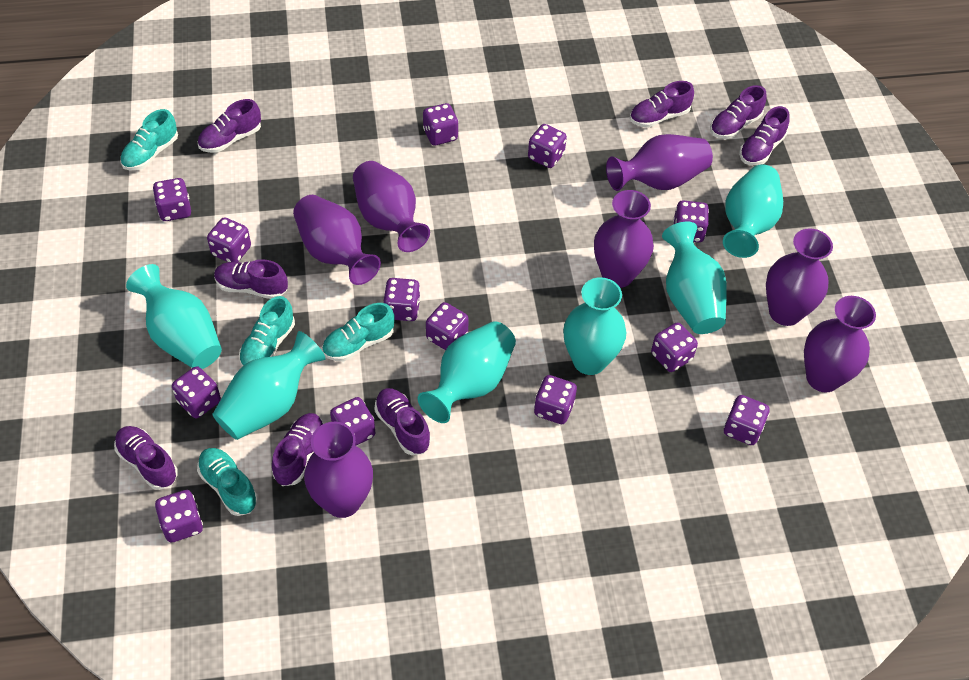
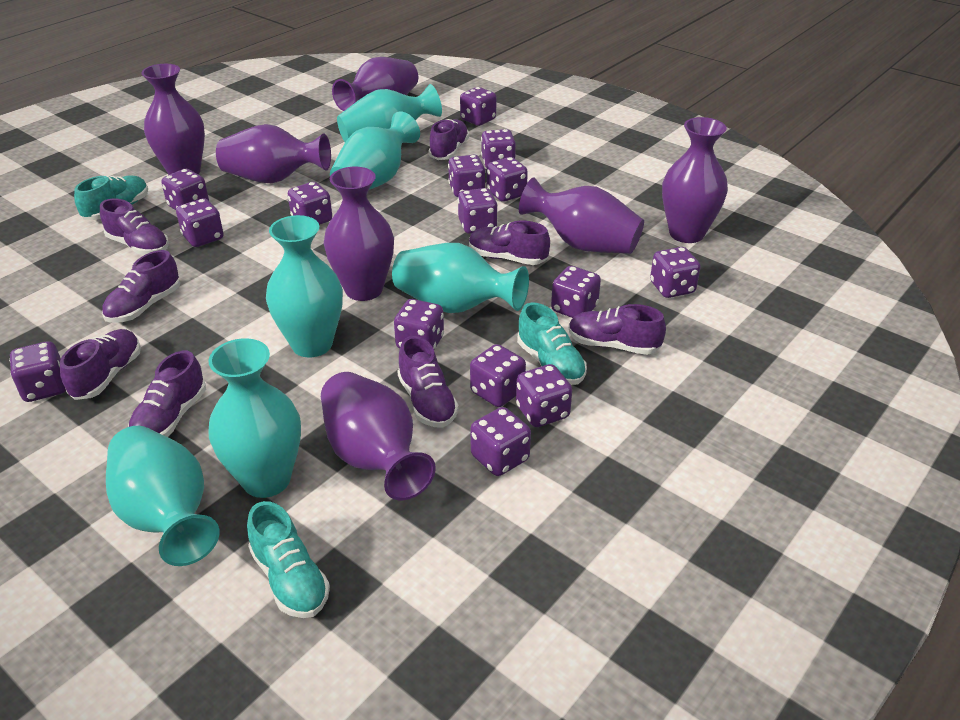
purple dice: [153,178,191,221] [155,490,203,542] [172,366,221,418] [207,217,251,262] [330,397,375,446] [384,278,420,321] [423,103,458,146] [426,302,469,350] [528,124,567,168] [534,375,577,424] [651,322,698,372] [673,200,709,242] [724,395,770,445] = 13 -> [9,341,66,402] [161,169,209,210] [176,198,224,247] [288,182,332,225] [394,299,444,349] [448,155,486,197] [458,188,498,234] [460,87,496,126] [470,344,526,407] [470,407,531,476] [481,129,516,168] [487,157,528,201] [516,364,572,427] [551,266,601,318] [650,247,701,298] = 15
turquoise shoe: [120,109,178,170] [197,448,258,516] [239,296,295,366] [322,303,395,361] = 4 -> [74,175,148,220] [247,501,330,618] [517,303,587,385] = 3

